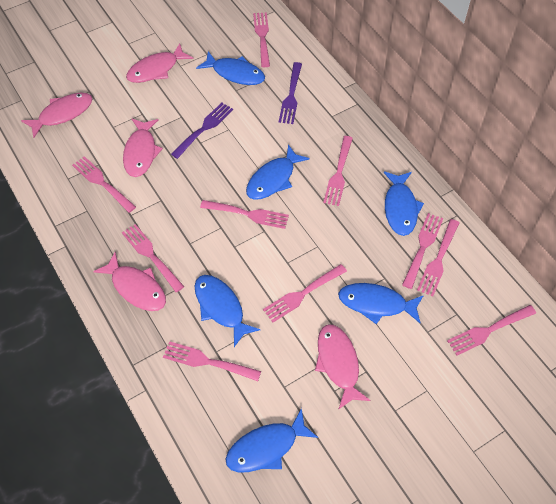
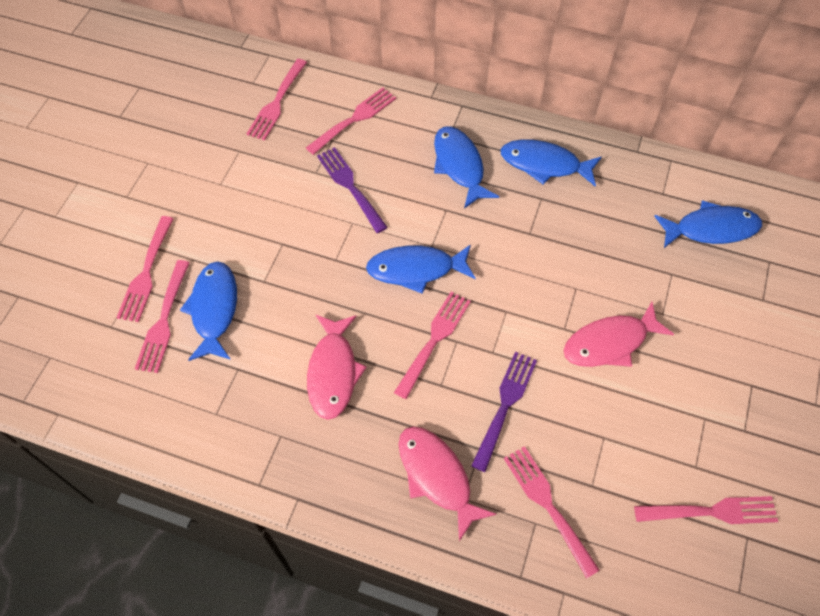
blue fish: [194,275,260,347] [196,51,265,85] [226,408,318,472] [246,144,310,200] [338,283,424,324] [384,171,424,236] = 6 -> [180,261,237,361] [366,244,475,294] [434,126,499,209] [500,139,602,187] [654,200,762,248] = 5
pink fish: [21,93,93,138] [93,252,166,311] [123,118,163,177] [126,43,194,83] [315,325,371,410] = 5 -> [307,315,367,420] [399,426,496,541] [563,302,674,367] = 3
pink fork: [72,156,136,213] [122,224,184,292] [163,341,261,381] [200,200,289,229] [253,12,270,67] [263,264,347,322] [323,136,353,206] [402,213,443,289] [417,219,459,296] [447,305,536,355] = 10 -> [116,216,173,322] [135,260,190,373] [246,59,307,141] [306,87,396,155] [394,292,471,399] [504,446,600,579] [634,496,778,524] = 7

